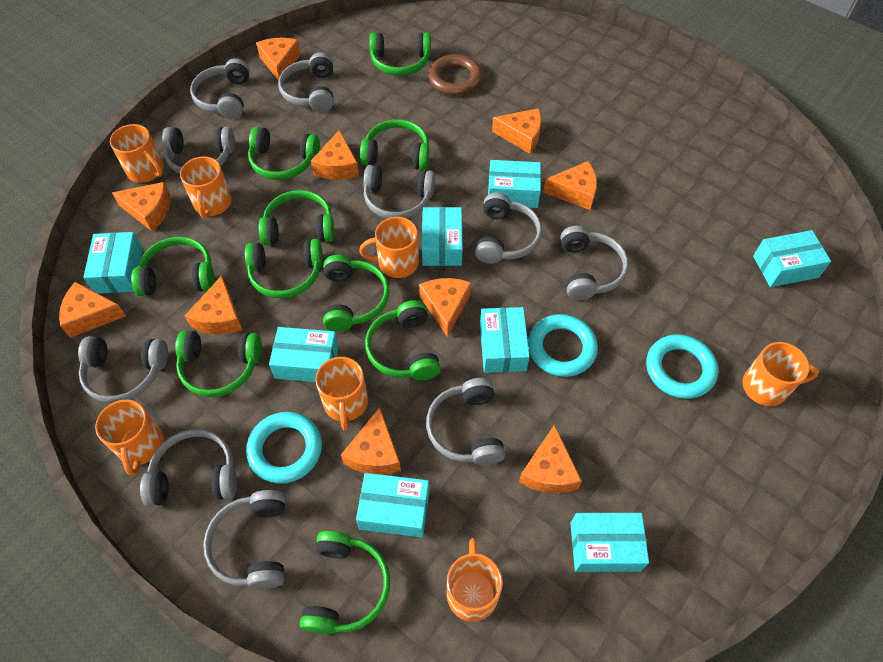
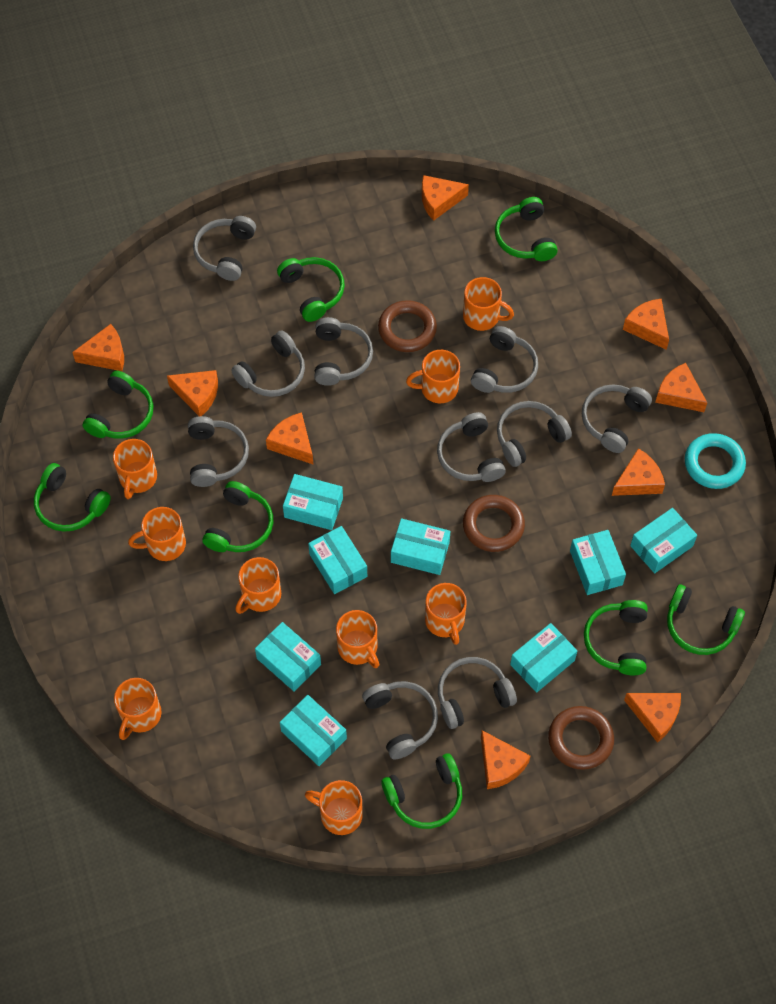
brown ring: [428,54,483,96] = 1 -> [378,300,437,352] [463,495,525,552] [548,706,614,770] = 3
green headphones: [131,237,215,296] [175,331,262,397] [245,239,323,298] [248,126,320,180] [259,190,335,245] [300,531,390,634] [323,255,390,332] [360,119,429,170] [365,300,441,380] [369,32,431,76] = 10 -> [34,463,111,532] [83,371,154,439] [202,481,273,552] [277,257,345,322] [381,753,462,829] [495,197,558,261] [584,600,648,675] [667,584,745,655] = 8
orange cheese: [59,282,126,338] [112,182,171,231] [185,275,242,334] [256,38,301,81] [311,130,359,180] [341,407,401,475] [419,278,471,337] [492,108,541,154] [519,425,582,493] [543,161,597,210] = 10 -> [72,324,124,371] [167,370,218,416] [266,412,313,464] [422,175,469,221] [481,730,530,789] [612,448,665,496] [623,299,669,350] [624,693,681,743] [655,363,707,412] = 9
orange mug: [95,400,164,476] [110,124,164,183] [180,156,232,219] [315,357,368,431] [359,217,419,278] [447,538,503,622] [742,342,819,406] = 7 -> [113,439,157,499] [114,678,161,740] [128,507,186,561] [235,557,281,614] [305,780,363,835] [336,610,379,668] [406,350,460,403] [425,583,467,645] [463,277,514,331] = 9
turquoise ring: [246,412,322,484] [528,314,598,377] [646,334,718,399] = 3 -> [685,433,746,489] = 1

